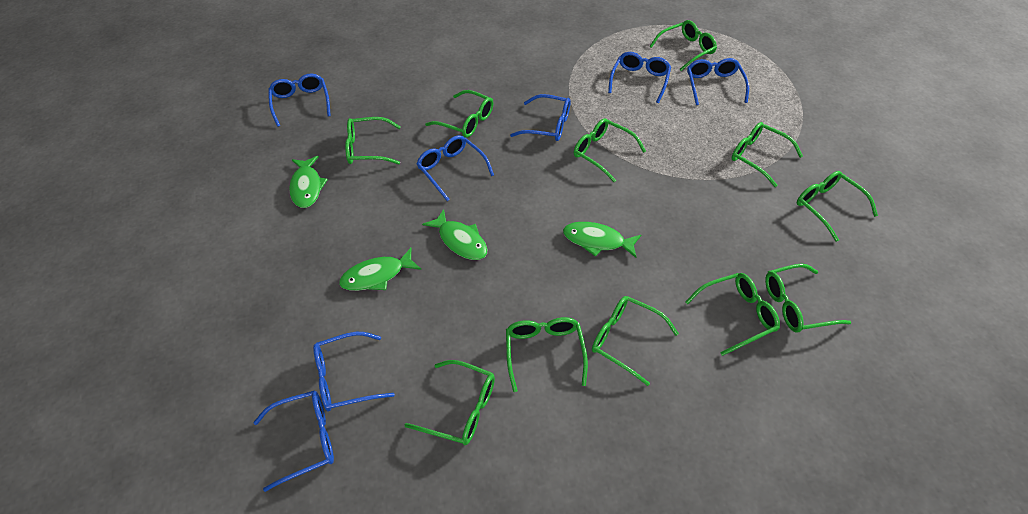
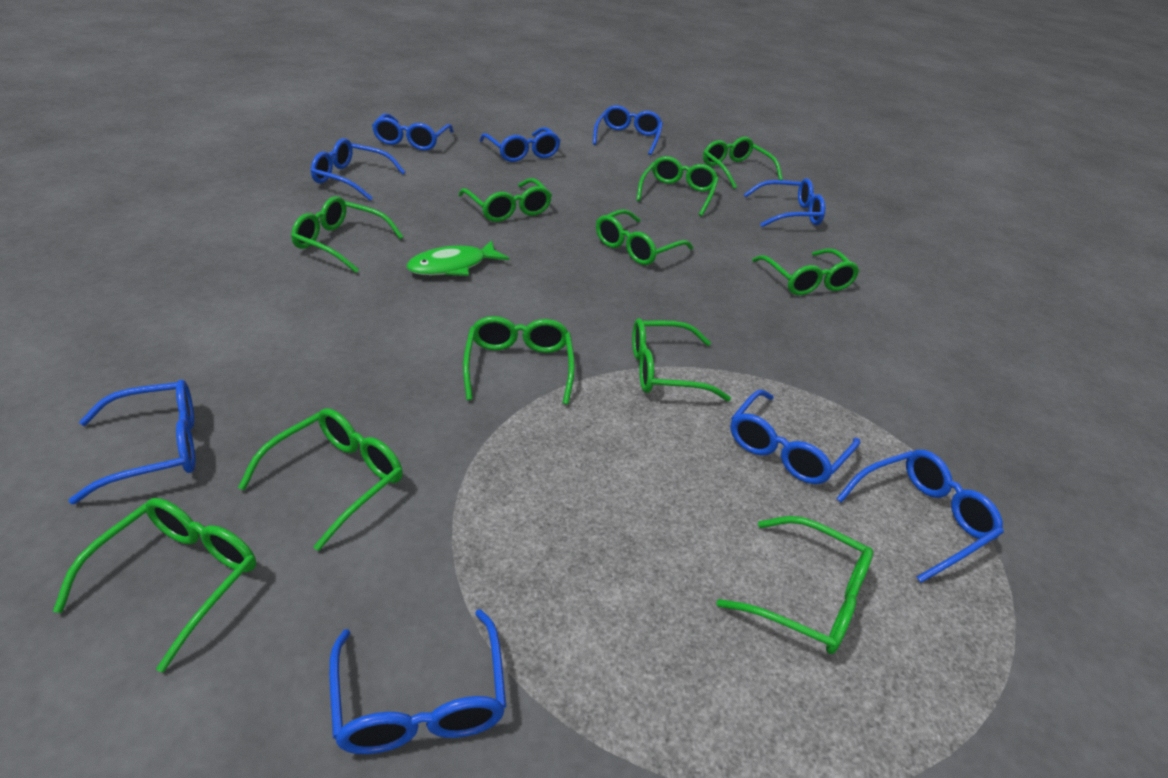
blue glasses: [253,390,334,492] [268,73,331,127] [313,332,395,411] [417,135,494,201] [510,94,571,141] [608,52,671,103] [687,58,749,105] = 7 -> [69,380,195,504] [311,138,405,201] [329,609,506,754] [372,113,454,151] [479,127,561,162] [593,105,663,155] [730,389,860,484] [744,178,825,227] [836,450,1004,583] = 9
green fish: [289,156,328,208] [339,248,421,291] [422,209,487,260] [563,222,641,258] = 4 -> [407,240,509,276] = 1

